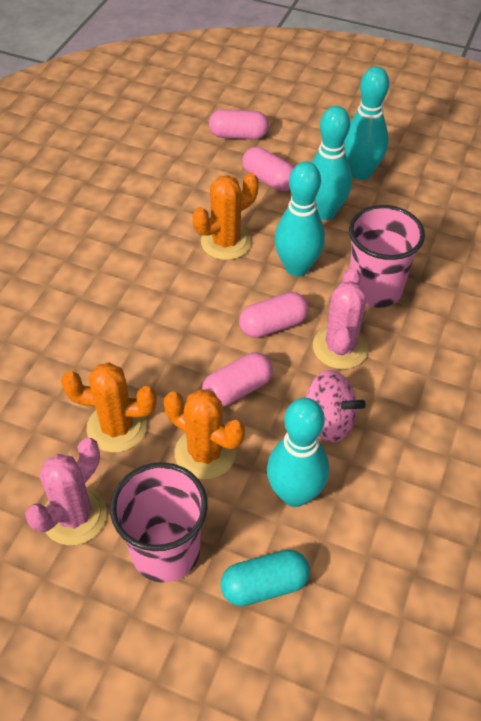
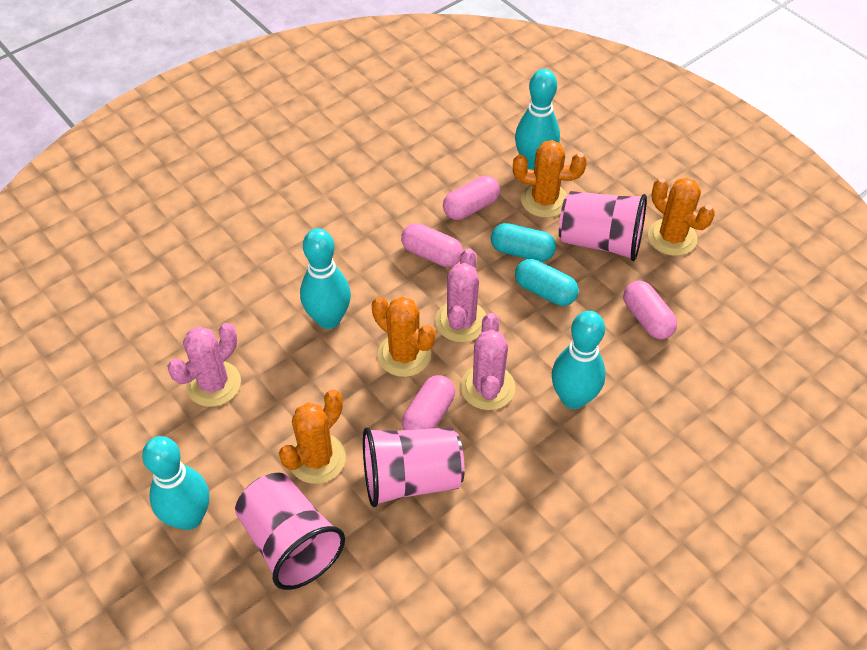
orange cactus: [61,362,157,453] [164,389,245,480] [193,173,259,260] = 3 -> [279,390,346,484] [372,297,435,377] [513,140,587,218] [648,178,715,256] = 4
pink cactus: [25,438,107,545] [313,267,369,369] = 2 -> [167,323,241,407] [435,248,486,342] [461,313,515,410] = 3
pink cup: [110,462,208,583] [349,205,425,308] = 2 -> [235,473,345,590] [363,427,465,507] [559,191,647,261] = 3
pink spinning top: [305,370,366,442] = 1 -> none = 0
turquoise capsule: [220,550,310,606] = 1 -> [491,223,556,262] [515,259,579,306] = 2

